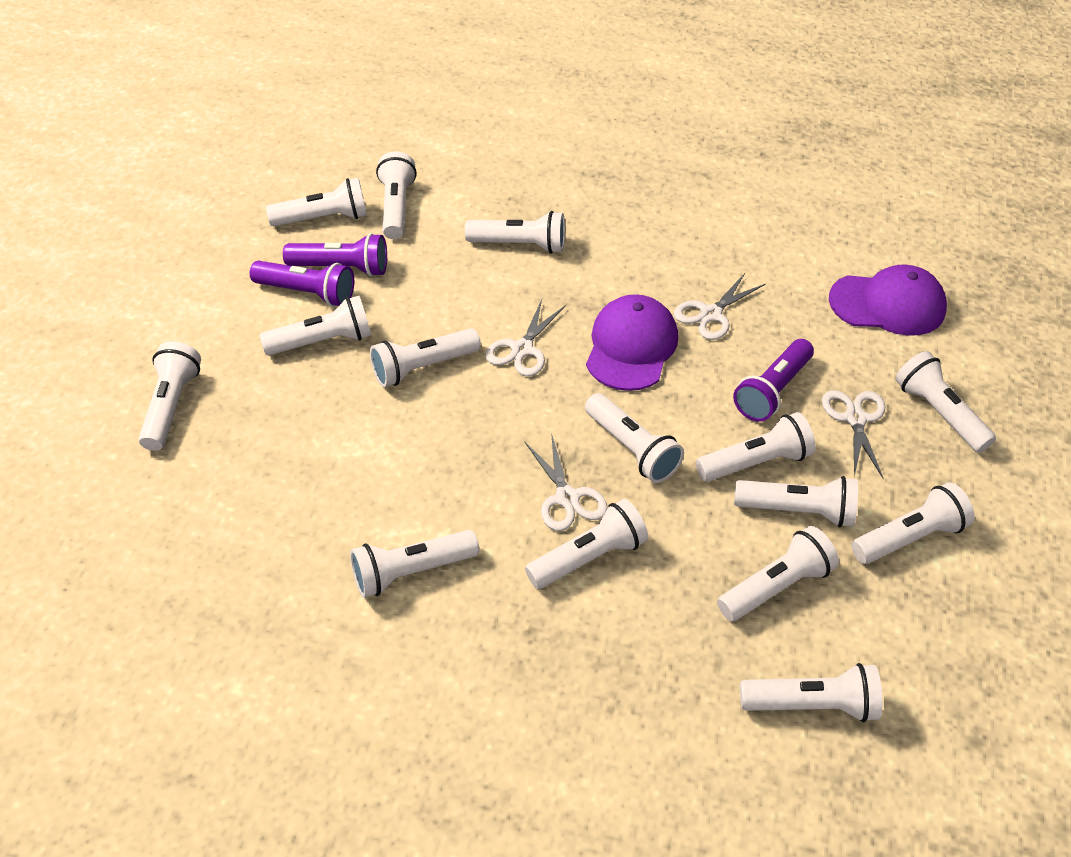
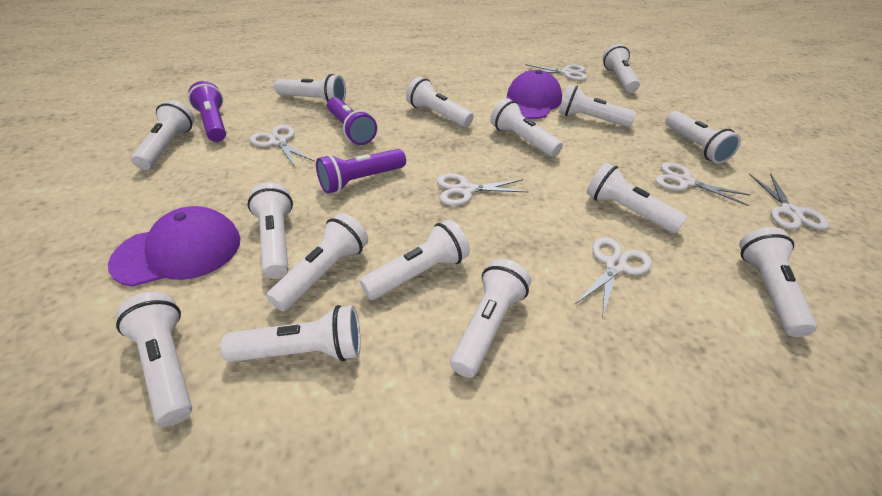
white scissors: [485,299,566,376] [525,433,608,531] [674,273,766,340] [822,390,885,479] = 4 -> [250,125,315,168] [437,173,528,206] [525,64,587,81] [575,237,652,319] [655,163,750,206] [749,173,829,230] = 6

